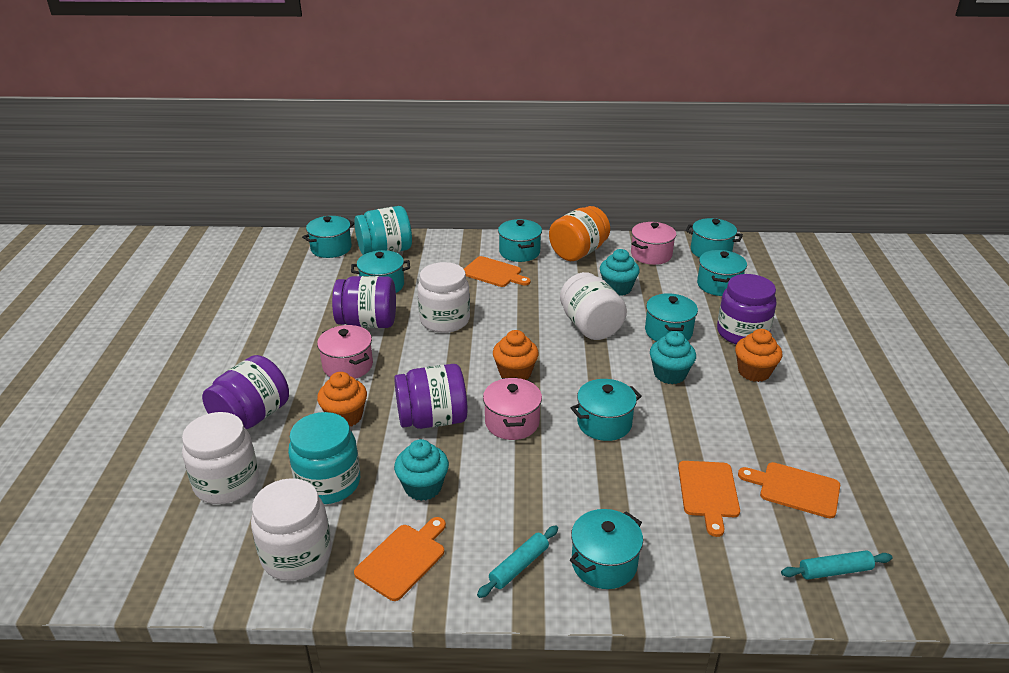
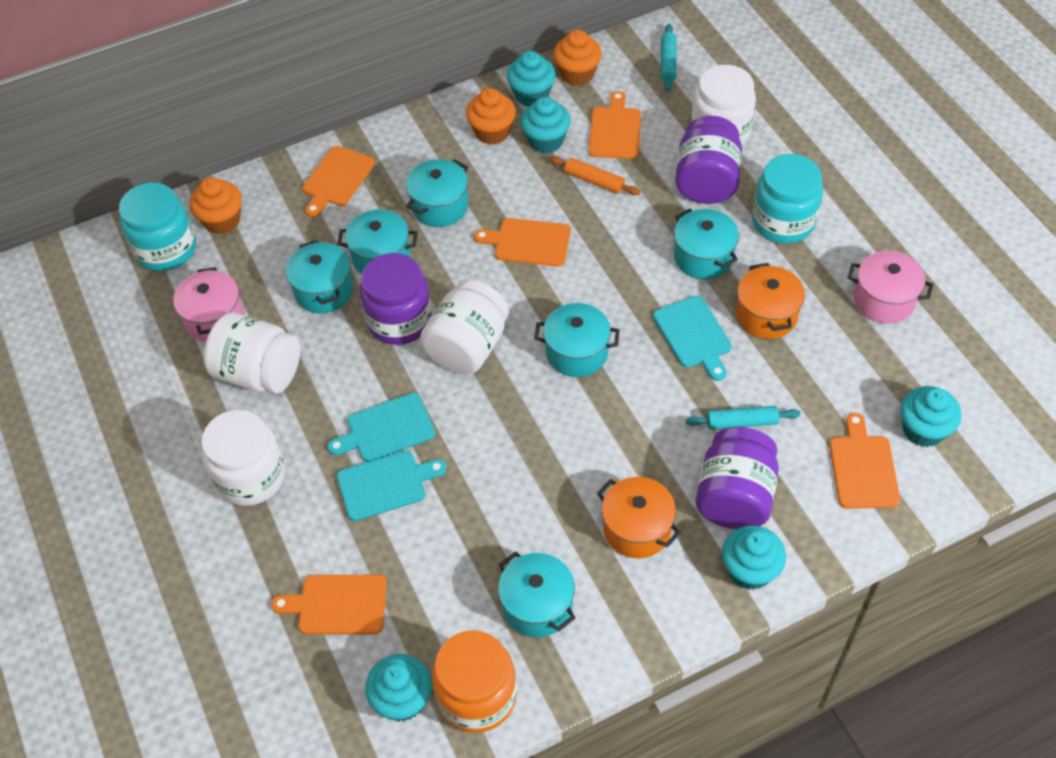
orange cutting board: [354,517,446,601] [464,256,531,287] [678,461,740,537] [738,462,840,519] = 4 -> [271,575,387,635] [302,146,375,217] [474,218,571,267] [589,91,641,159] [830,413,900,509] = 5
orange pot: none = 0 -> [597,477,681,558] [736,263,805,339] = 2
orange rolling pin: none = 0 -> [550,156,640,195] = 1
pink pot: [317,325,373,379] [483,377,542,440] [631,222,676,265] = 3 -> [173,267,245,342] [847,251,934,324] = 2
purple jar: [202,355,289,429] [332,276,396,328] [394,364,467,429] [717,274,776,345] = 4 -> [360,253,432,345] [675,116,742,204] [696,427,779,529] = 3
turquoise cupcake: [394,439,449,501] [600,249,640,296] [650,331,696,384] = 3 -> [365,654,432,721] [507,51,556,107] [520,97,571,153] [722,525,786,590] [900,386,961,447] = 5
turquoise cutting board: none = 0 -> [328,393,435,462] [337,450,447,521] [653,296,732,381] = 3
turquoise pot: [302,216,354,258] [351,250,410,293] [498,219,542,262] [570,509,643,589] [571,379,642,441] [645,293,698,342] [686,218,743,258] [697,250,747,296] = 8 -> [286,240,353,314] [337,209,418,274] [406,159,469,227] [498,551,576,637] [534,303,620,377] [674,208,739,280] = 6

